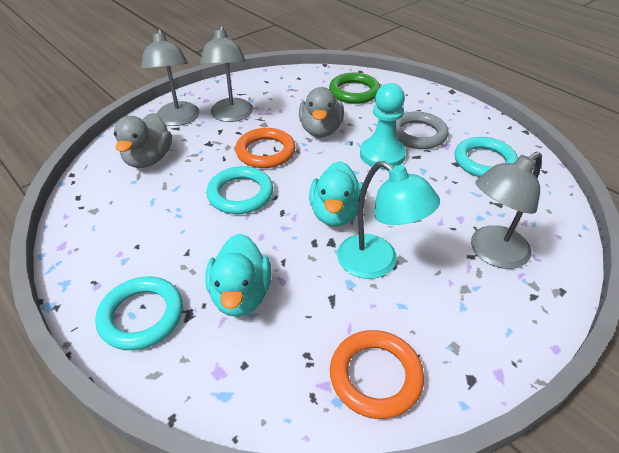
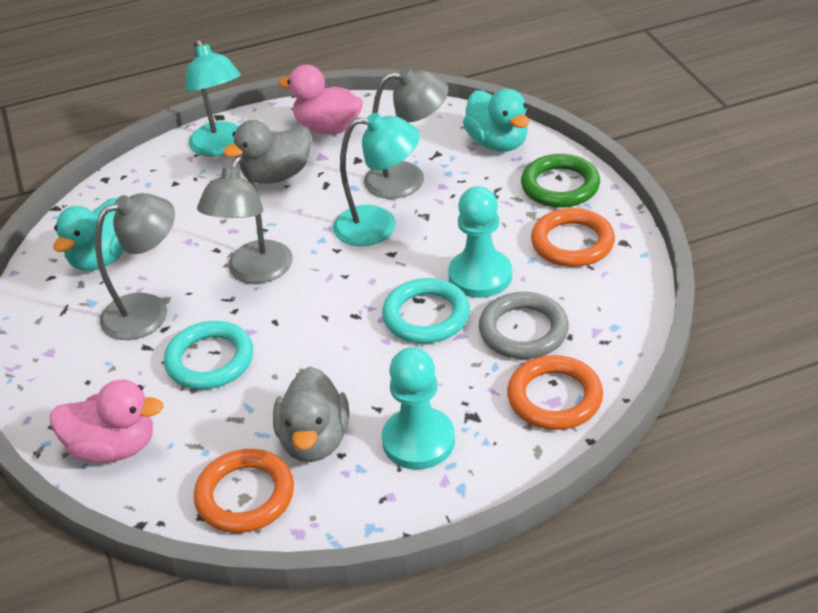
orange ring: [235,128,296,168] [330,330,424,419] = 2 -> [194,449,294,533] [507,355,603,430] [531,208,615,267] = 3
pink duck: none = 0 -> [50,379,163,463] [278,65,363,135] = 2
turquoise lamp: [337,161,440,279] = 1 -> [185,39,241,157] [333,113,420,246] = 2
turquoise pawn: [360,83,406,169] = 1 -> [382,347,455,470] [448,186,512,298] = 2
turquoise ring: [95,277,183,350] [206,166,273,214] [455,137,518,177] = 3 -> [164,321,253,389] [382,278,470,343] = 2

